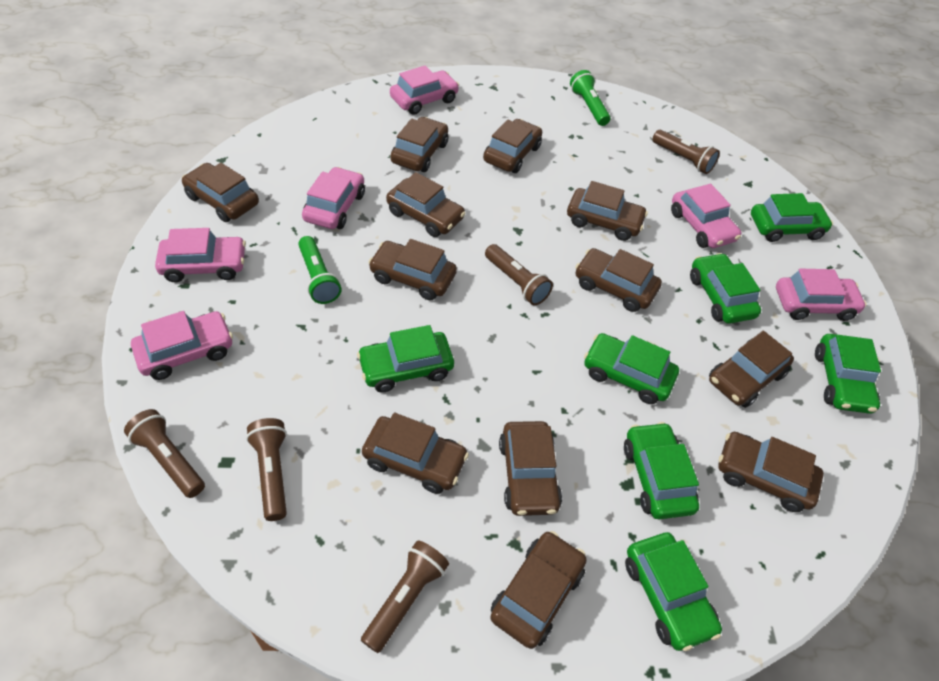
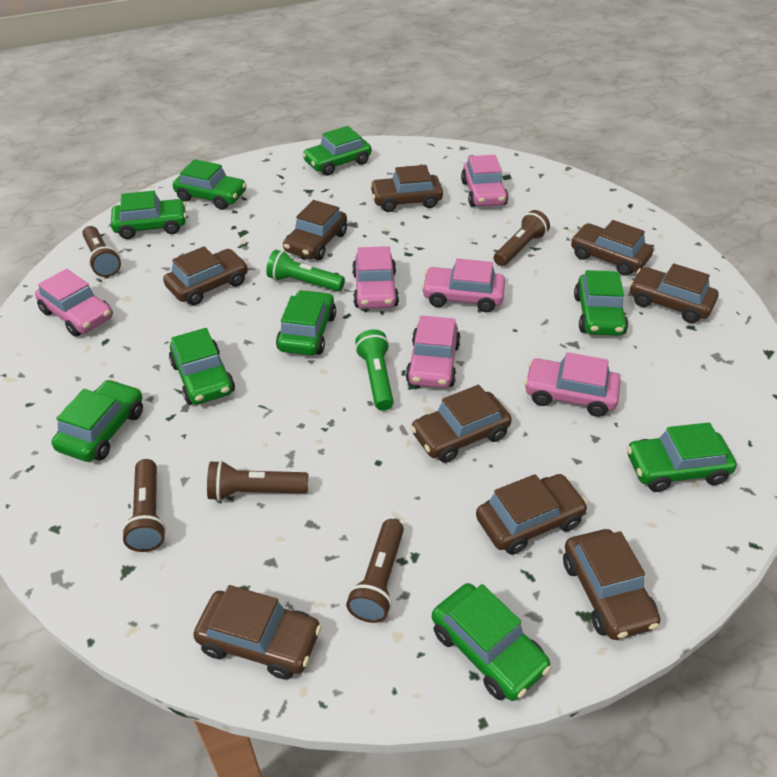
brown car: [182,163,259,222] [362,413,469,494] [368,239,457,301] [386,172,466,237] [390,117,448,172] [483,119,542,173] [490,531,587,649] [499,421,562,516] [567,181,648,241] [575,248,662,312] [709,331,794,408] [718,432,824,512] = 12 -> [163,246,248,305] [193,585,322,680] [283,200,347,260] [370,165,443,212] [411,385,512,463] [476,474,588,555] [563,529,660,640] [571,220,653,276] [629,263,718,323] = 9
green car: [357,325,454,393] [584,333,679,404] [624,422,699,519] [625,532,722,651] [690,253,761,324] [751,193,833,242] [815,334,881,414] = 7 -> [51,379,143,462] [111,191,187,239] [169,328,235,405] [173,159,247,210] [276,290,336,356] [302,126,371,176] [432,583,551,701] [574,270,628,336] [627,422,737,492] = 9

